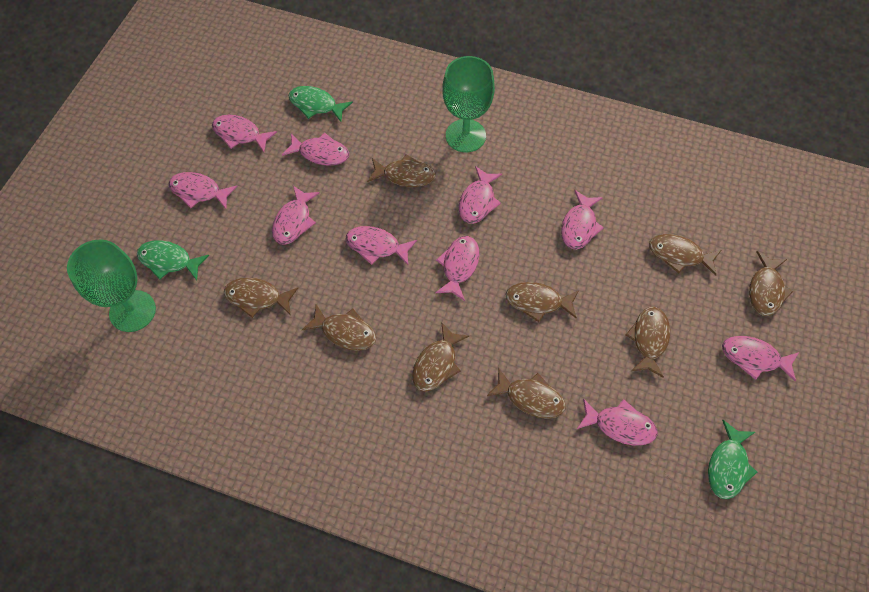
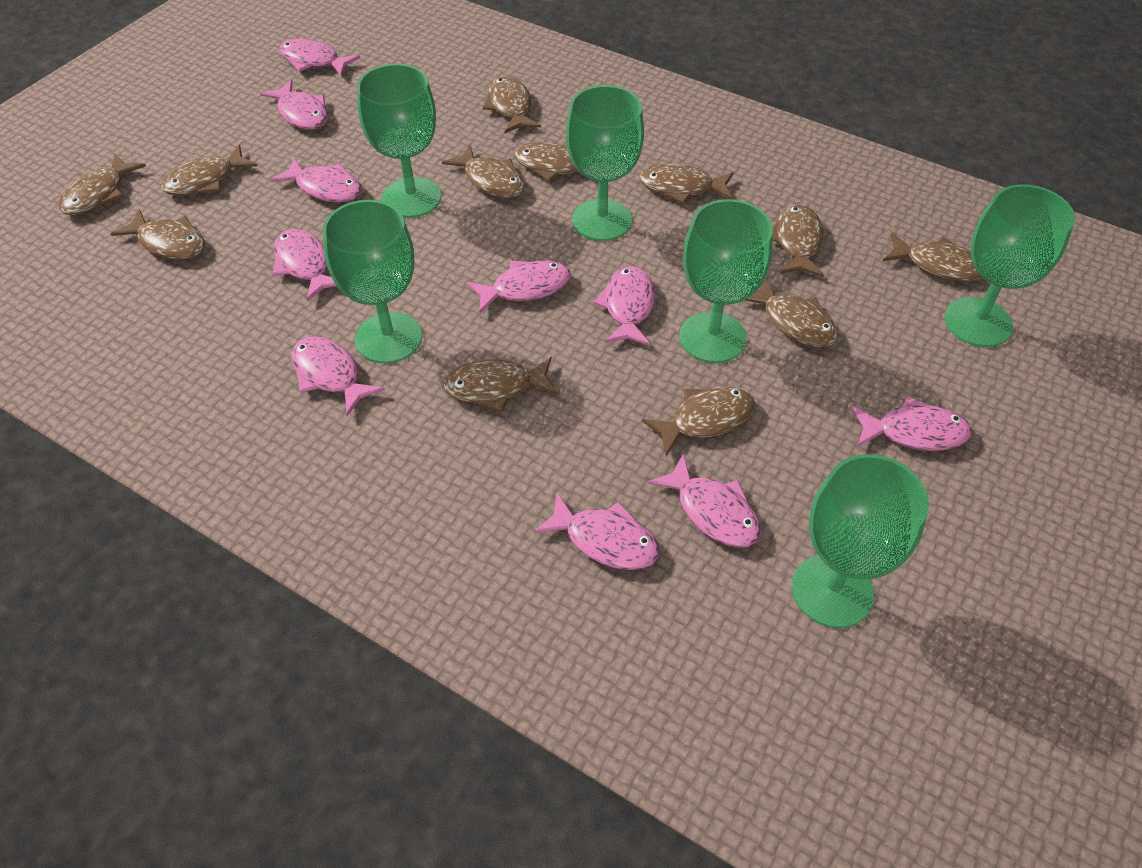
brown fish: [224,278,298,318] [302,305,376,351] [367,154,436,187] [412,322,469,392] [487,368,566,419] [505,282,579,322] [626,307,670,378] [649,234,721,276] [749,251,793,316] = 9 -> [59,153,146,215] [111,209,205,260] [161,145,258,196] [442,145,525,198] [443,357,557,412] [483,77,541,134] [515,142,598,183] [639,164,734,204] [642,386,755,456] [744,277,837,347] [773,205,824,277] [883,232,983,281] = 12
green fish: [137,240,209,280] [289,86,353,122] [708,420,757,499] = 3 -> none = 0
green goblet: [67,239,156,332] [442,56,495,152] = 2 -> [323,200,422,363] [357,64,441,218] [566,85,644,241] [679,199,773,363] [792,454,929,628] [944,184,1075,347] = 6

